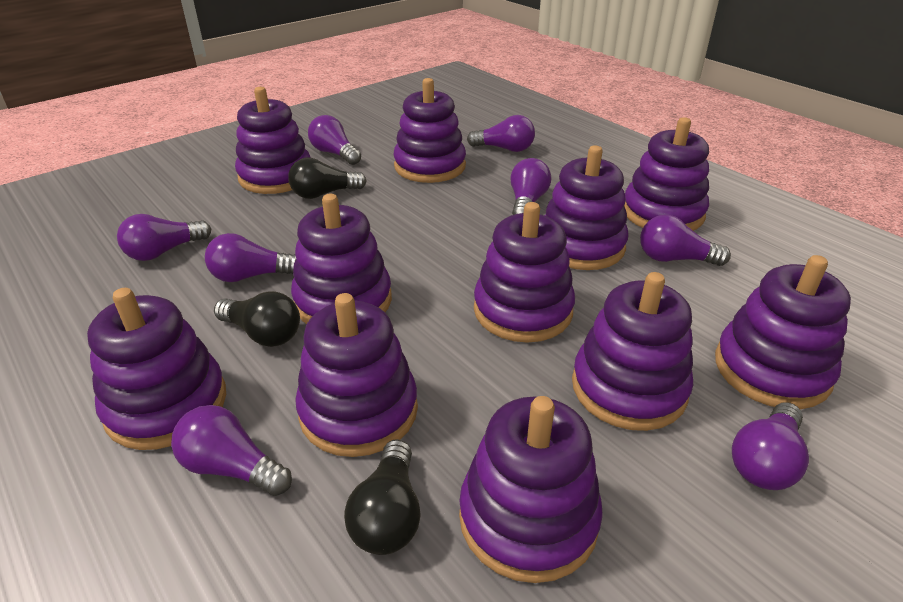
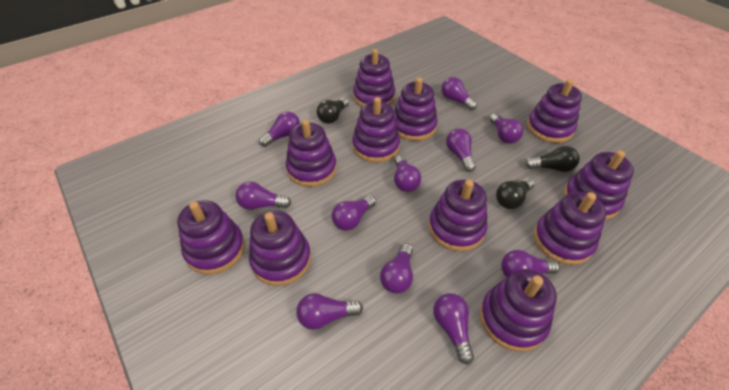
purple light bulb: [117,214,211,261] [171,405,292,496] [205,233,296,282] [308,115,361,165] [467,115,535,152] [510,158,551,215] [640,215,731,266] [732,402,809,490] = 8 -> [235,181,291,210] [259,112,300,147] [296,293,363,330] [332,195,376,231] [380,243,413,294] [394,155,421,192] [433,293,474,365] [441,77,477,110] [446,128,476,172] [490,113,523,144] [501,250,560,277] = 11

